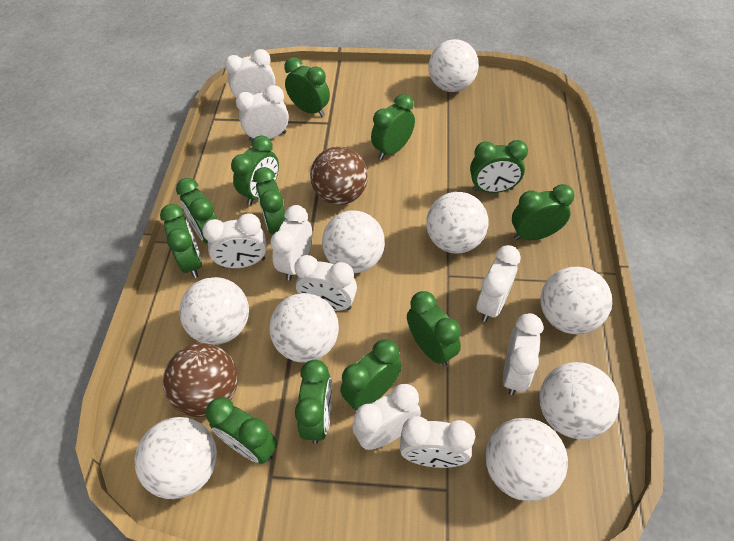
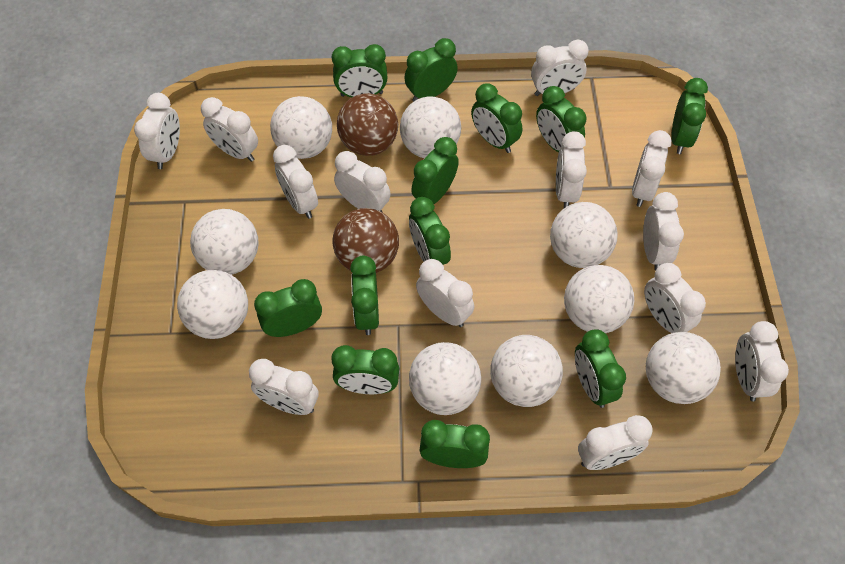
white clock: [202,213,267,268] [225,49,275,98] [236,85,289,142] [270,205,312,281] [294,255,357,311] [352,384,421,450] [400,416,475,468] [476,245,521,322] [503,313,543,395] = 9 -> [134,93,180,169] [201,97,258,162] [249,359,319,415] [273,145,318,219] [334,151,391,213] [416,259,474,327] [531,40,589,96] [556,131,587,208] [578,415,653,470] [632,130,672,207] [643,192,684,271] [644,263,706,333] [735,321,789,402] = 13

